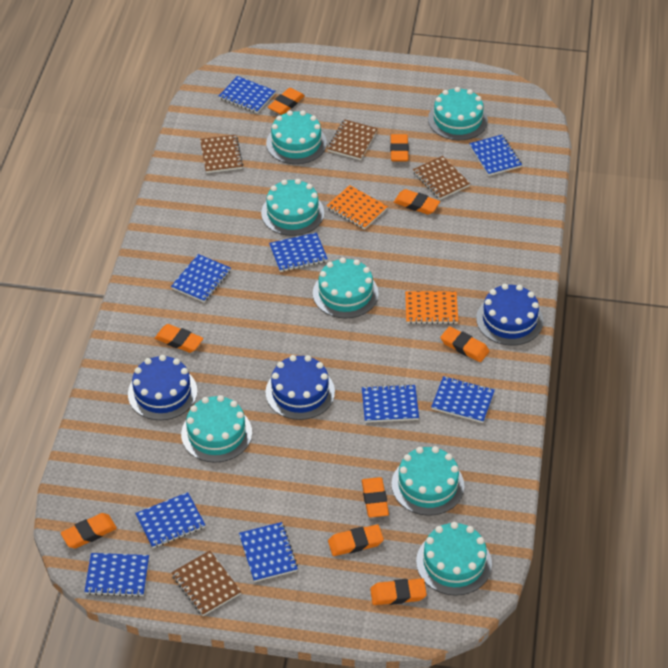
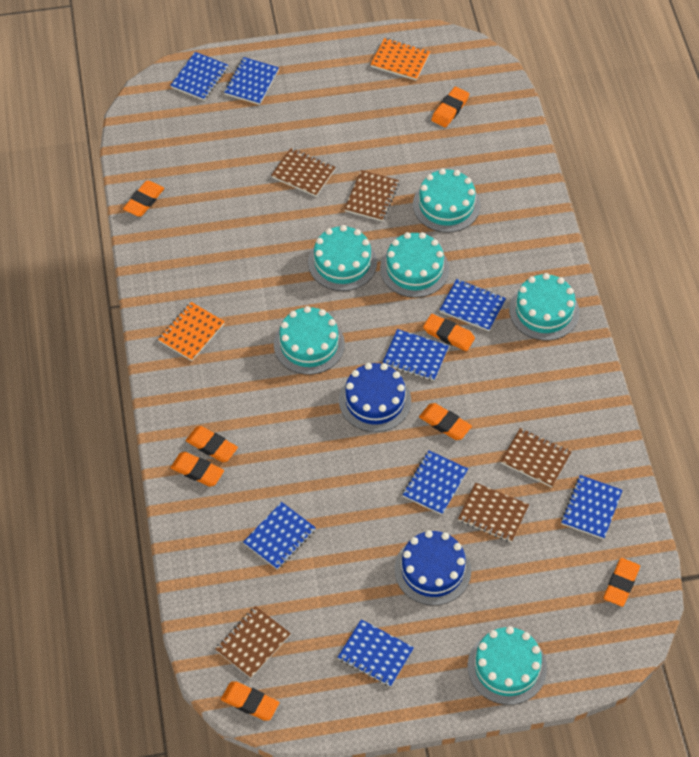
blue cake: [128,355,197,420] [265,355,335,420] [476,284,543,345] = 3 -> [339,363,411,432] [395,530,471,605] = 2
blue notebook: [84,553,149,597] [135,492,205,548] [171,254,231,303] [219,76,275,113] [239,522,298,582] [269,232,328,272] [362,384,419,422] [431,376,495,423] [469,135,522,176] = 9 -> [170,52,228,100] [224,57,279,105] [243,502,316,570] [338,619,414,687] [382,329,449,381] [402,450,468,515] [440,279,506,331] [561,475,623,539] = 8
brown notebook: [171,551,242,616] [200,135,243,173] [327,119,378,160] [413,156,470,200] = 4 -> [215,606,291,678] [271,148,336,197] [344,170,399,221] [458,483,529,542] [501,428,571,487] = 5
orange eraser: [61,513,117,548] [155,324,204,353] [268,88,305,115] [328,524,384,556] [362,477,389,518] [370,579,427,605] [390,134,409,162] [394,189,440,215] [440,326,489,362] = 9 -> [123,180,164,217] [171,452,224,487] [186,426,238,462] [221,681,279,721] [419,403,472,440] [423,314,475,351] [431,87,469,128] [603,558,640,607] = 8
turquoise cake: [181,395,252,463] [261,179,324,236] [266,110,327,164] [313,257,379,318] [391,446,464,516] [416,522,492,596] [428,87,488,140] = 7 -> [274,306,345,375] [308,225,377,291] [380,232,449,298] [413,168,480,233] [468,626,547,705] [509,273,580,341] = 6

